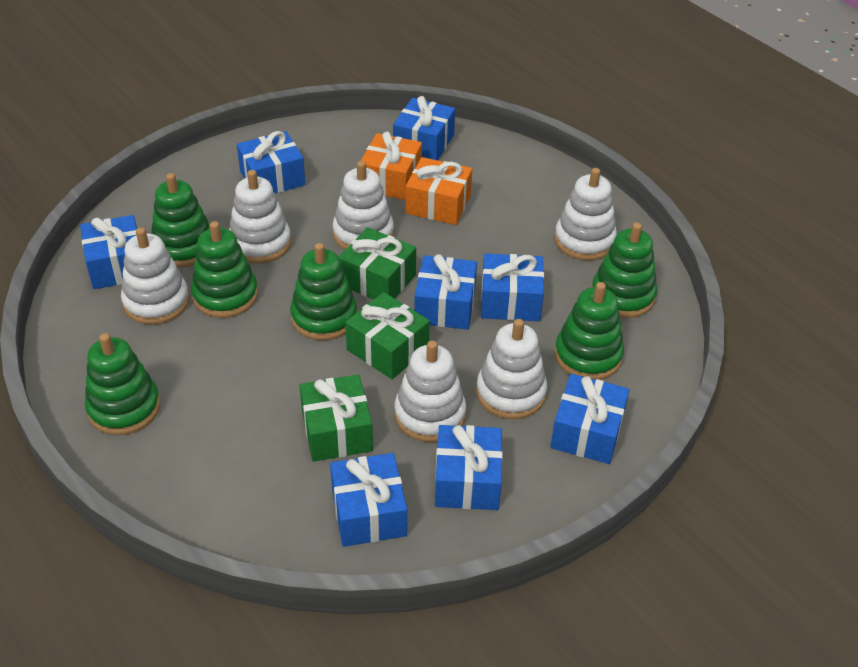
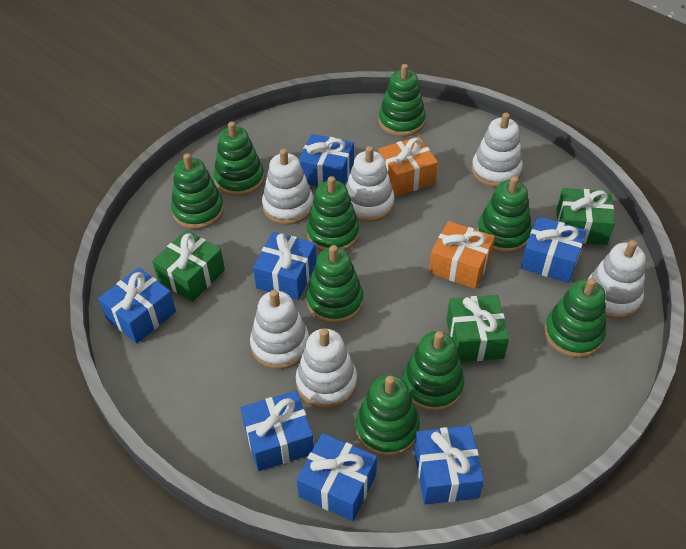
blue gift: [80,215,137,289] [237,131,305,193] [330,453,407,547] [393,96,455,160] [414,254,477,330] [435,425,503,510] [481,253,544,321] [550,374,629,464] = 8 -> [98,267,176,344] [241,391,314,471] [253,232,317,300] [297,433,377,521] [299,134,354,186] [414,426,484,504] [521,216,586,283] = 7
green stacking toy: [85,333,160,435] [151,173,210,267] [191,221,258,318] [290,243,357,340] [554,282,624,380] [592,222,657,318] = 6 -> [171,153,224,229] [214,122,264,196] [306,176,360,251] [306,245,363,324] [356,374,420,457] [379,64,426,137] [403,331,465,412] [477,176,532,253] [544,278,606,358] = 9

